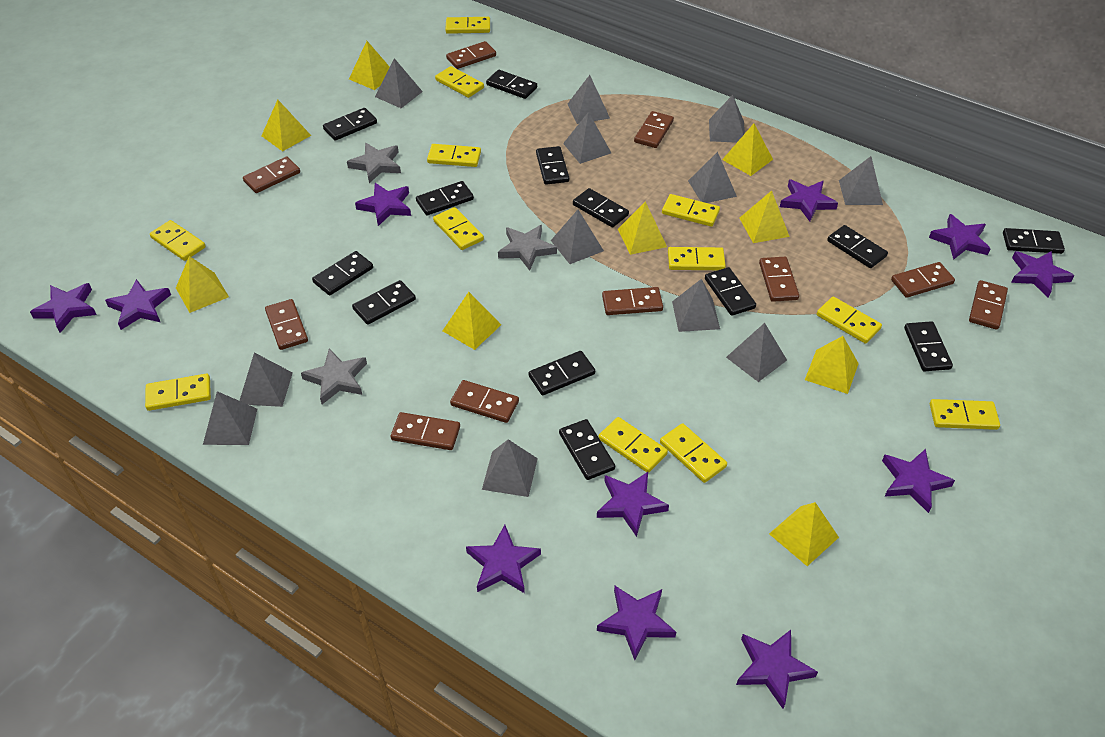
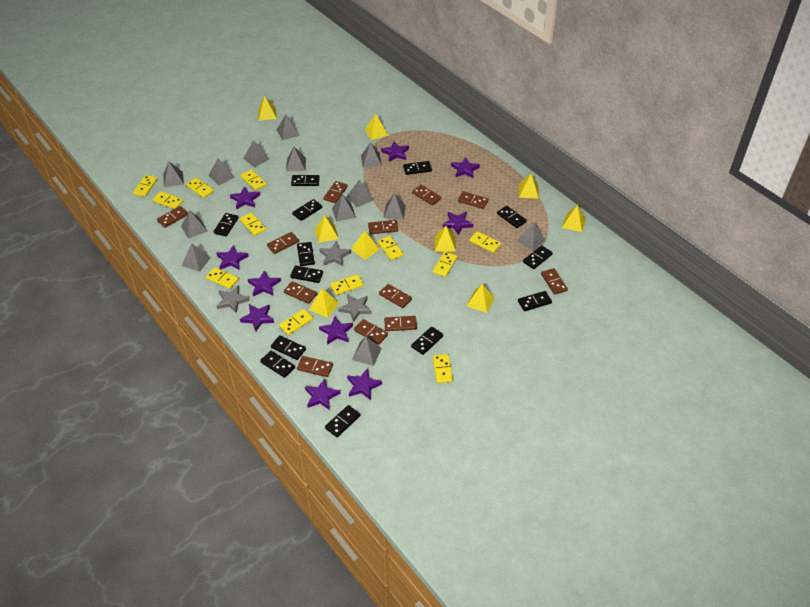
brown domino: [243,157,300,193] [265,299,308,350] [391,412,460,450] [446,41,496,69] [450,380,519,423] [602,287,663,315] [634,111,674,148] [759,257,799,302] [891,262,955,298] [969,280,1008,330] = 10 -> [157,206,188,228] [267,232,299,254] [284,281,317,304] [297,356,333,377] [323,181,348,203] [354,319,388,345] [368,220,398,234] [379,284,412,308] [384,316,417,331] [412,185,441,206] [458,191,488,209] [541,268,568,295] = 12
grey pyramid: [203,391,257,445] [239,353,293,407] [375,58,423,108] [482,439,538,497] [551,210,604,264] [563,112,611,164] [568,75,610,124] [672,279,720,332] [688,152,737,203] [709,95,745,143] [726,323,787,382] [839,156,883,205] = 12 -> [163,161,184,187] [181,211,208,239] [182,243,211,272] [208,158,235,185] [243,140,269,167] [277,115,300,140] [286,147,306,171] [332,194,356,221] [347,180,374,207] [352,336,382,366] [361,142,382,168] [383,193,406,220] [517,223,546,251] = 13
purple star: [30,283,97,333] [105,279,171,330] [355,183,411,226] [466,525,541,593] [597,472,669,537] [597,586,676,660] [736,630,818,709] [780,179,838,221] [882,449,955,513] [929,214,991,260] [1011,251,1075,297] = 11 -> [216,245,249,270] [230,186,260,209] [240,305,274,331] [248,270,281,296] [305,379,341,410] [319,316,353,345] [347,368,382,400] [381,141,409,162] [443,212,473,235] [451,157,480,178] = 10

